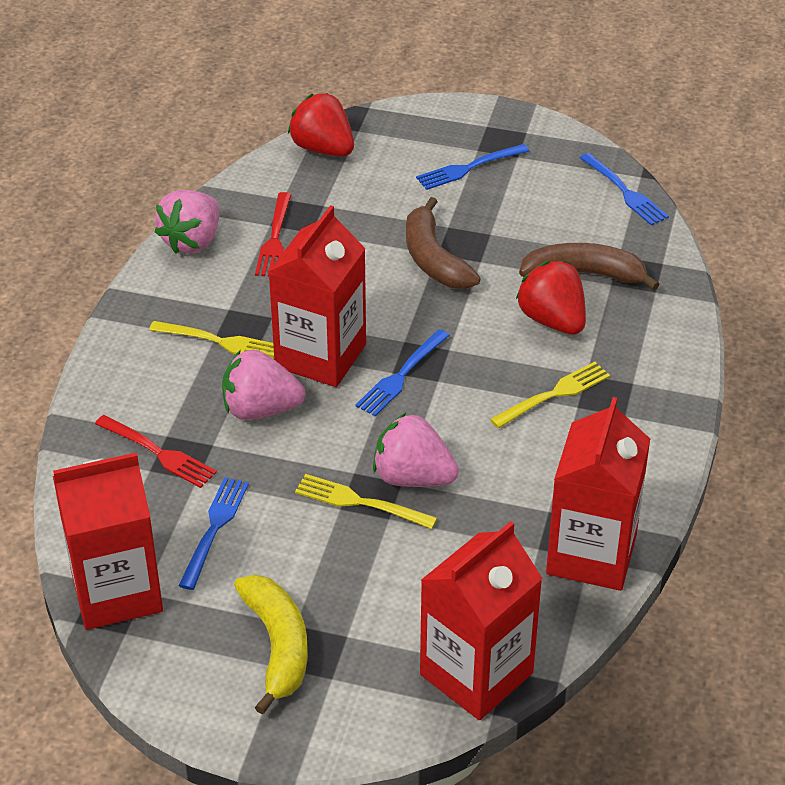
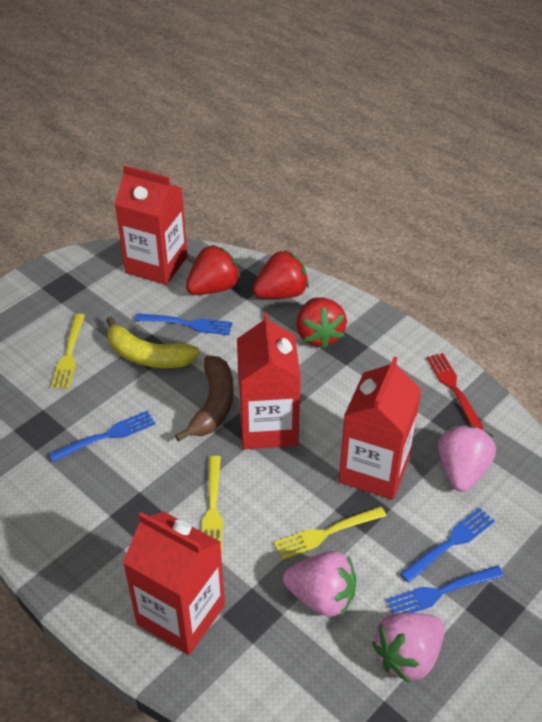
brown banana: [406,197,481,289] [519,243,660,290] = 2 -> [175,356,234,442] = 1
red fork: [95,415,217,488] [255,192,292,277] = 2 -> [427,353,484,429] = 1
red strawberry: [288,93,354,157] [516,261,586,335] = 2 -> [186,245,240,295] [253,251,309,299] [296,297,347,349] = 3

